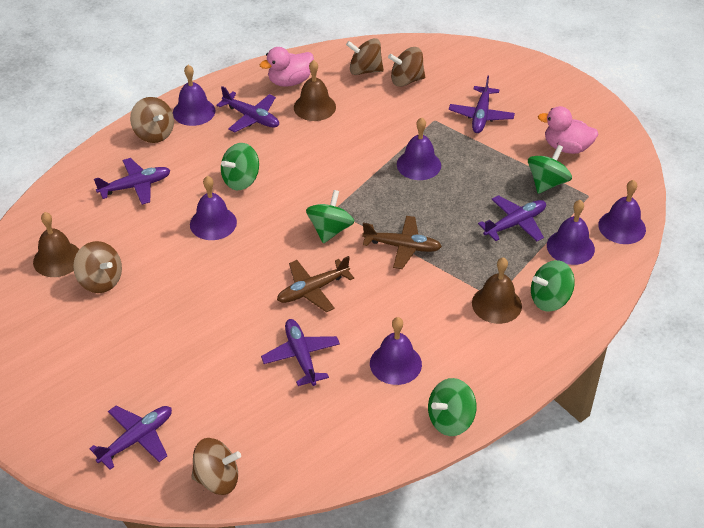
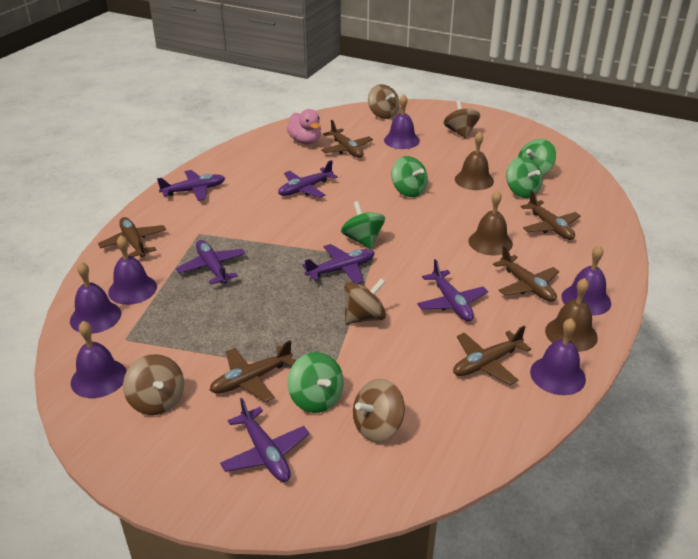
brown plane: [277,256,354,312] [362,216,442,269] = 2 -> [98,217,166,257] [210,340,295,402] [321,120,373,158] [453,325,531,385] [493,246,559,302] [521,191,581,240] = 6
pink duck: [260,47,314,87] [538,106,598,154] = 2 -> [287,109,321,144] = 1

